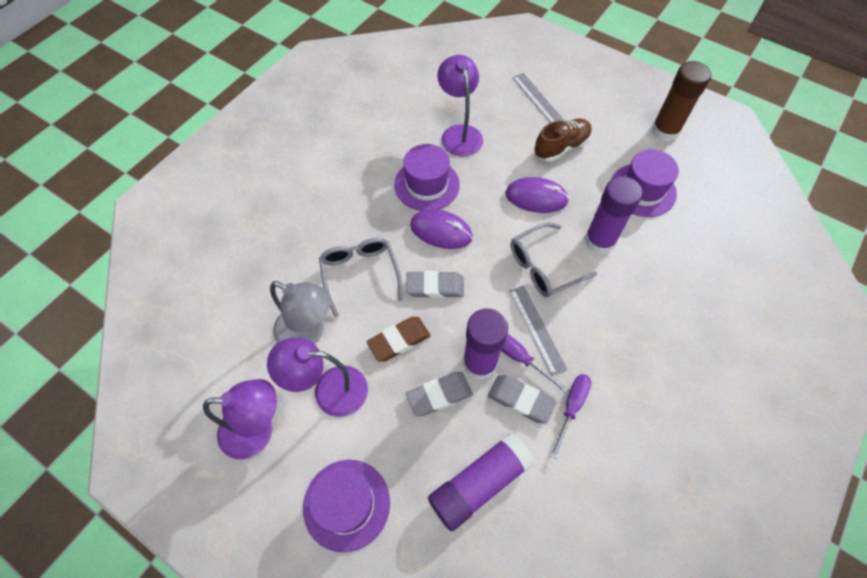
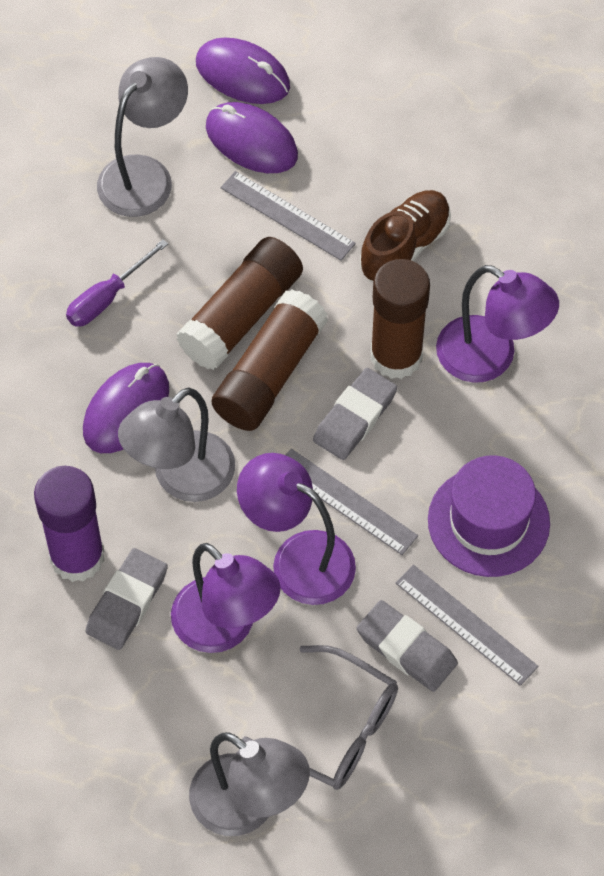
brown eraser: [367,317,431,362] = 1 -> none = 0
brown glue stick: [651,61,711,142] = 1 -> [176,237,303,370] [212,289,328,431] [371,259,430,379] = 3
grey glasses: [319,238,403,318] [511,223,597,297] = 2 -> [242,645,398,790] = 1
grey lamp: [270,281,331,344] = 1 -> [97,57,188,217] [118,387,235,502] [189,732,310,836] = 3
grey ruler: [509,285,568,376] [513,73,565,123] = 2 -> [221,171,356,261] [286,448,418,555] [396,565,538,686] = 3
purple glue stick: [428,433,535,532] [463,308,508,380] [584,176,642,254] = 3 -> [34,466,105,582] = 1
purple hat: [303,460,390,553] [394,144,460,211] [611,149,679,217] = 3 -> [428,455,550,577] = 1
purple mouse: [410,209,473,249] [505,177,569,213] = 2 -> [83,363,169,453] [196,38,290,104] [206,102,298,173] = 3
purple screwdriver: [501,334,568,393] [550,374,592,460] = 2 -> [66,239,168,326] = 1

